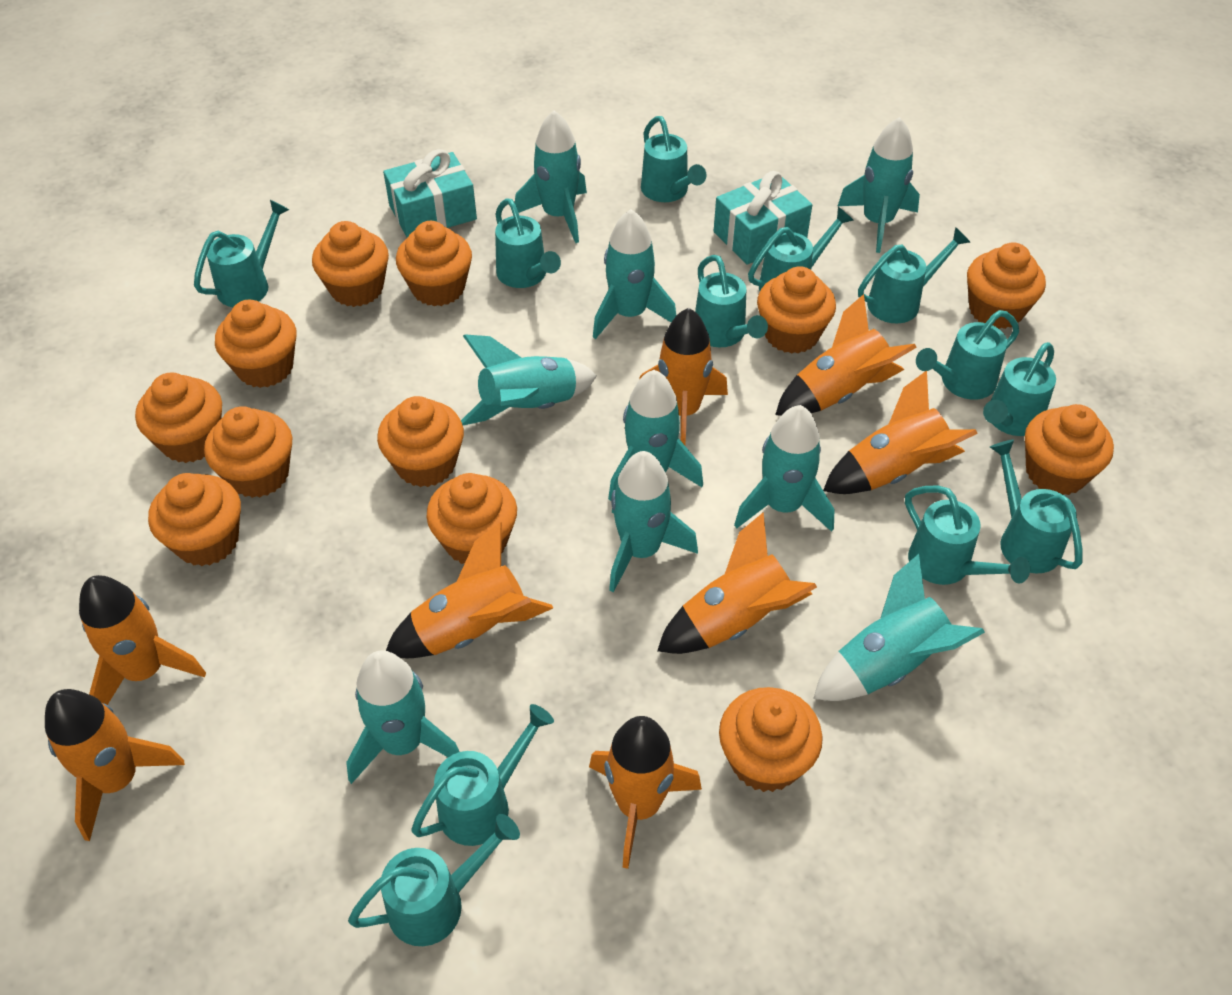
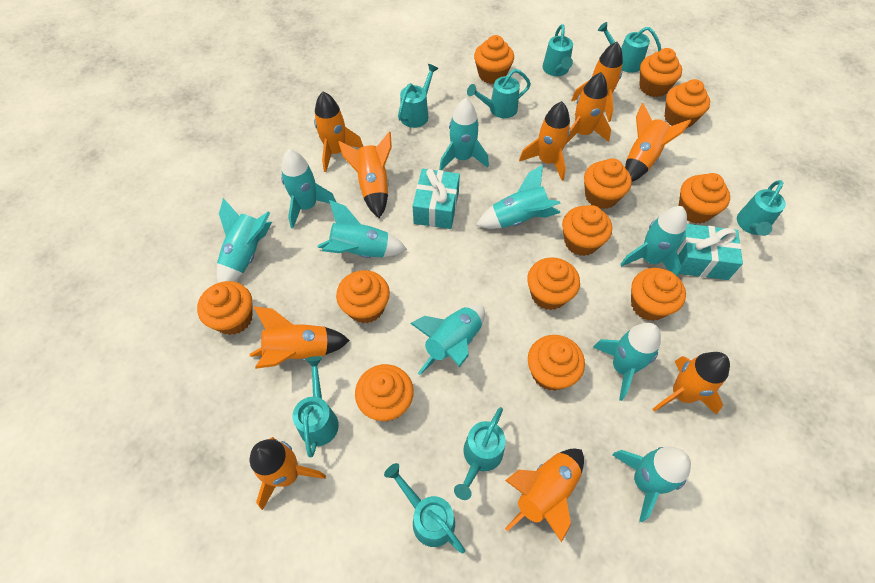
orange rocket: [45,689,185,841] [79,575,206,705] [386,522,553,659] [589,716,702,869] [639,308,728,445] [657,512,817,654] [775,294,917,416] [823,370,978,494] = 8 -> [250,306,350,369] [250,437,326,510] [314,92,363,172] [338,131,392,219] [505,449,584,543] [519,101,570,181] [566,72,611,144] [571,42,623,122] [625,103,691,182] [653,352,730,414] = 10
turquoise watering can: [194,200,289,307] [348,814,520,946] [411,704,554,846] [495,198,561,288] [641,116,706,202] [695,255,768,347] [748,207,854,291] [858,227,970,324] [905,485,1030,585] [916,310,1019,400] [983,342,1056,436] [990,440,1083,573] = 12 -> [293,356,339,457] [384,463,465,554] [398,64,439,128] [454,407,506,500] [467,69,531,118] [543,24,573,76] [598,22,661,73] [737,180,786,236] = 8

